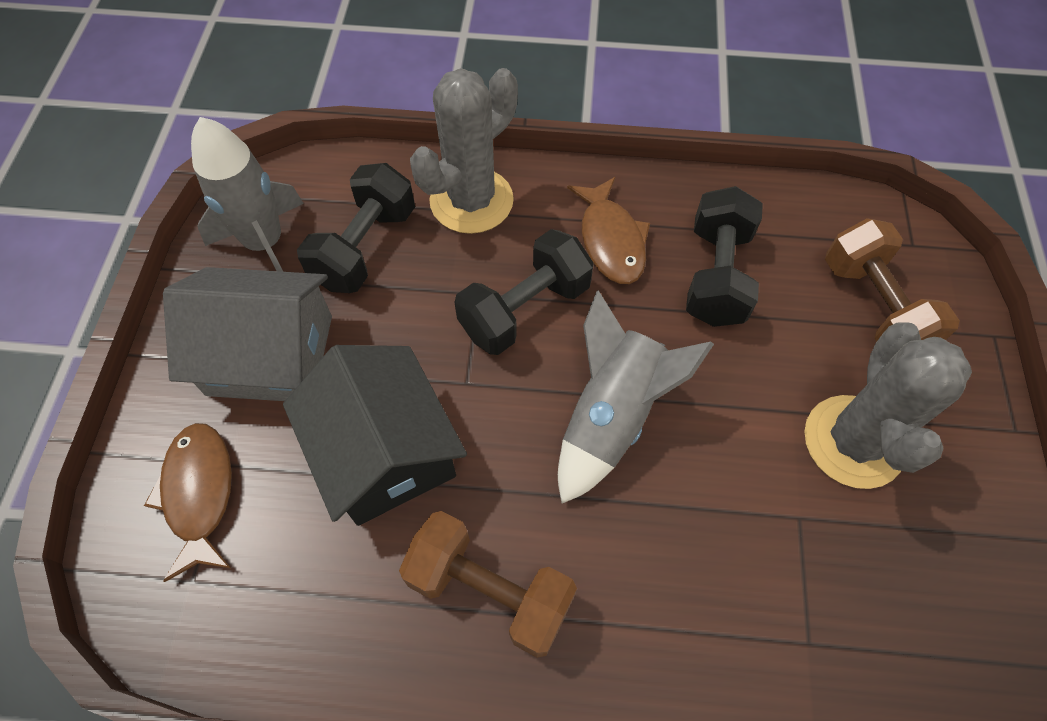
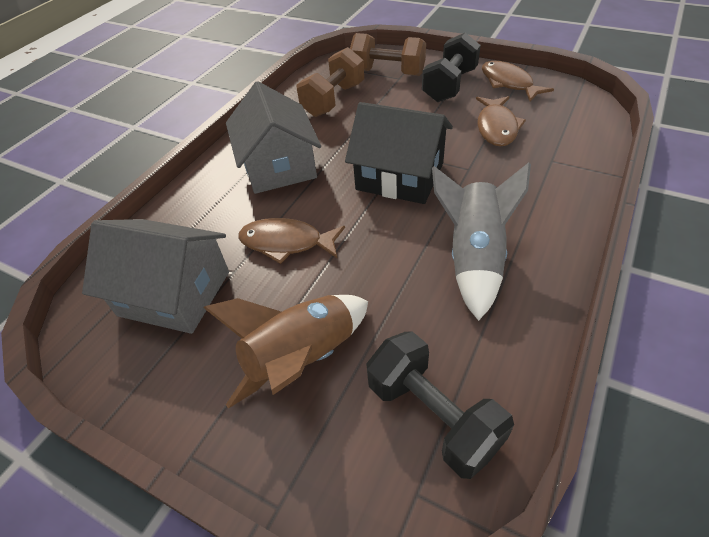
black dumbbell: [297,163,415,293] [454,229,594,355] [686,186,763,327] = 3 -> [366,331,514,479] [422,33,481,102] = 2
brown fish: [144,423,232,582] [567,177,650,284] = 2 -> [238,218,345,264] [476,96,526,146] [482,61,554,101] = 3
brown rocket: none = 0 -> [203,295,368,409] = 1
grey cactus: [410,68,518,234] [804,322,972,489] = 2 -> none = 0
grey house: [163,267,332,401] = 1 -> [82,219,229,334] [226,81,321,194] = 2
grey rocket: [191,117,304,272] [558,290,714,503] = 2 -> [432,162,531,321] = 1

